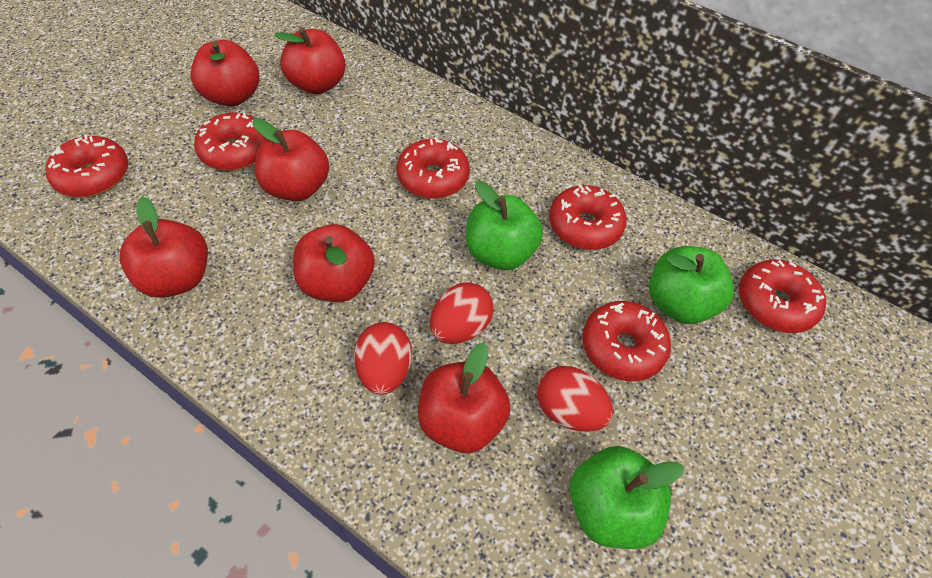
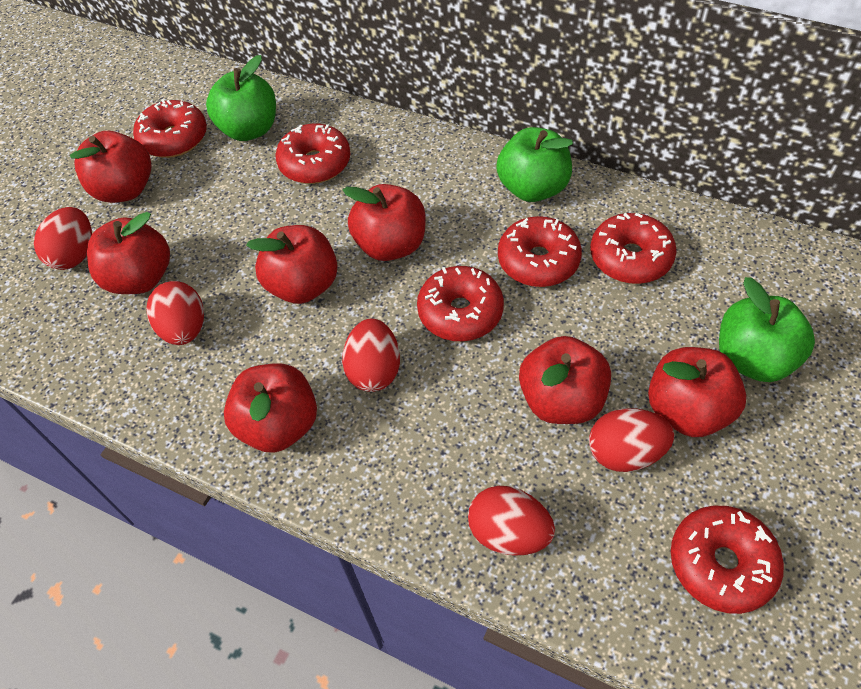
red apple: [120,197,208,298] [191,40,259,107] [252,118,329,201] [274,28,345,94] [293,224,375,302] [418,342,510,453] = 6 -> [70,131,152,203] [87,212,170,294] [224,364,317,453] [246,225,338,304] [343,184,425,261] [519,336,611,424] [648,347,746,437] = 7
red egg: [354,322,412,395] [430,282,494,344] [537,366,613,432] = 3 -> [34,207,92,270] [146,281,204,345] [342,318,400,392] [468,486,555,556] [589,408,674,472] = 5

